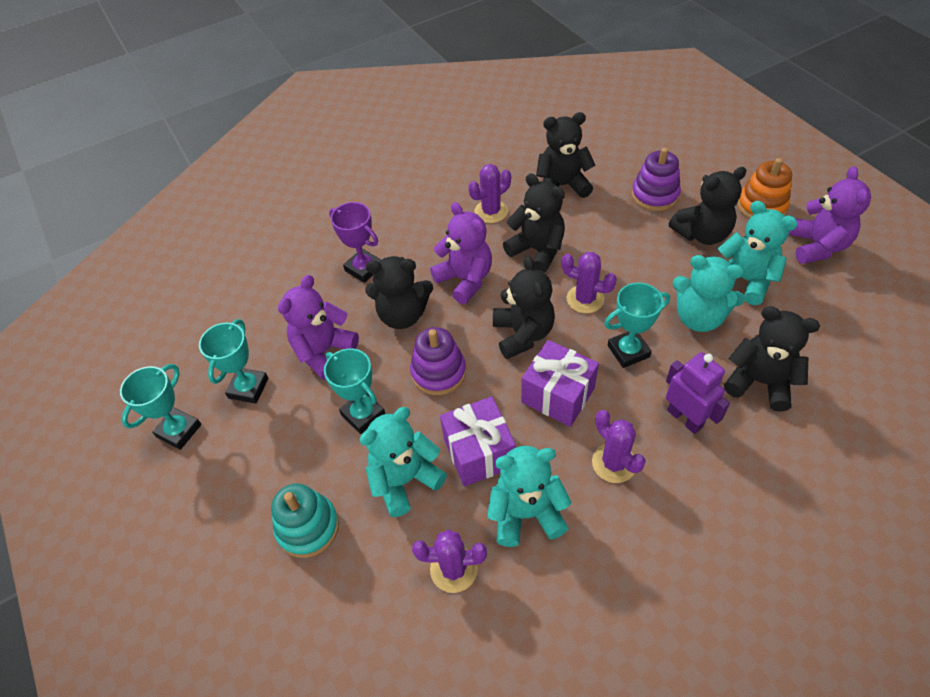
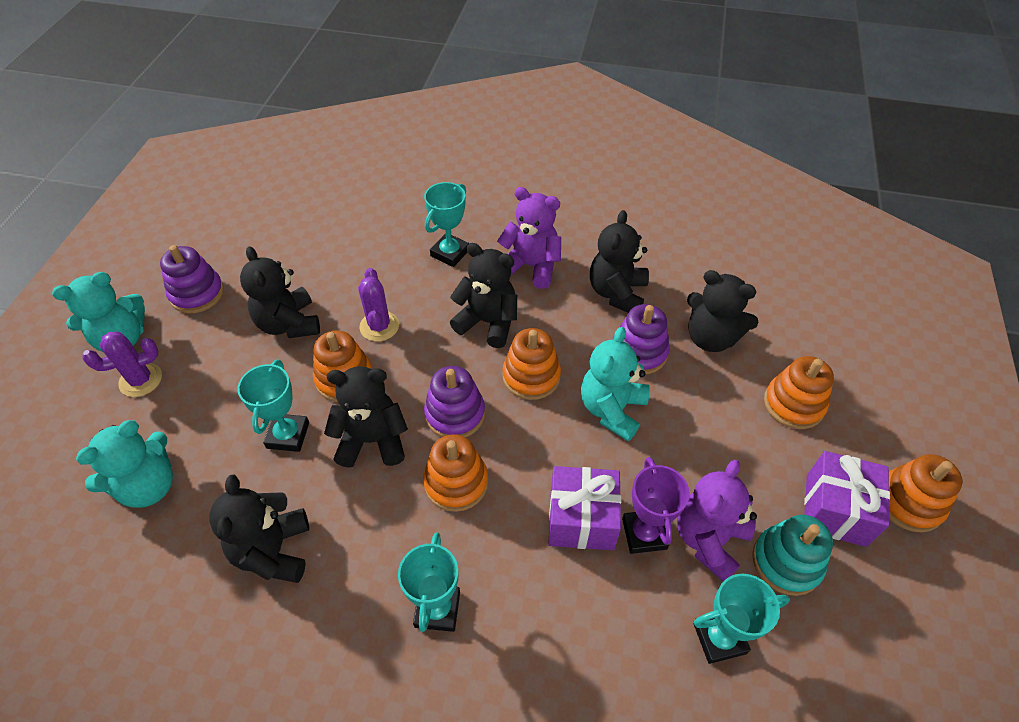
orange stacking toy: [737,158,792,219] = 1 -> [313,330,372,402] [423,434,488,512] [502,328,561,400] [764,356,834,429] [889,454,963,532] = 5
purple cactus: [412,529,487,593] [469,164,511,223] [561,252,617,313] [592,410,646,483] = 4 -> [82,331,162,397] [358,268,399,341] = 2
purple robot: [666,352,730,434] = 1 -> none = 0
purple stacking toy: [410,327,466,395] [632,148,681,211] = 2 -> [160,245,224,314] [424,366,485,437] [613,304,670,374] = 3
purple teddy bear: [278,275,359,380] [430,202,492,304] [789,166,871,264] = 3 -> [497,187,561,289] [677,460,757,581] = 2
turquoise teddy bear: [359,407,447,517] [487,446,572,547] [672,255,745,332] [718,201,798,305] = 4 -> [52,272,145,352] [76,420,173,508] [581,327,649,441] = 3

